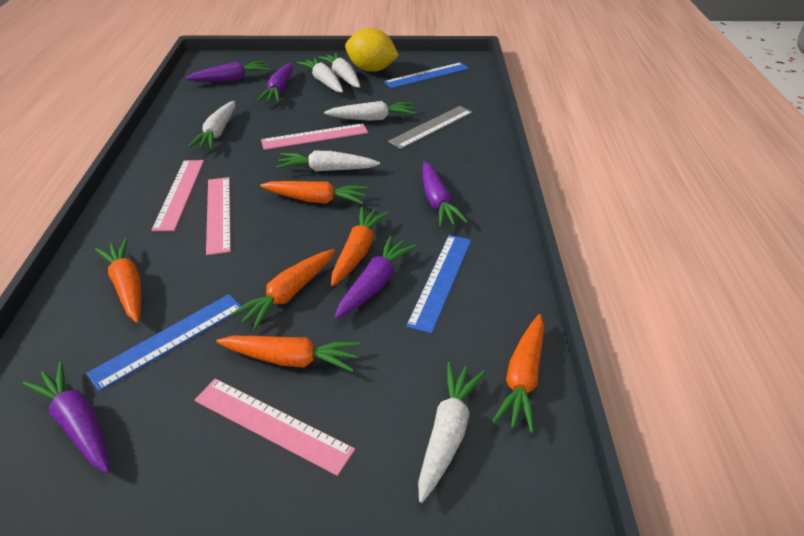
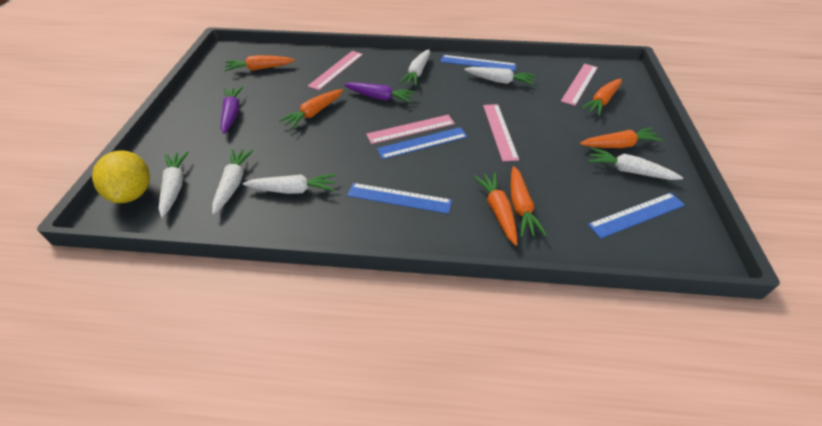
blue ruler: [87,294,242,391] [384,62,469,89] [406,235,471,334] = 3 -> [347,183,452,214] [377,127,468,159] [440,55,516,71] [588,193,685,239] = 4
grey ruler: [388,106,473,149] = 1 -> none = 0
purple carrot: [22,361,110,473] [185,61,270,82] [257,63,293,103] [334,236,417,319] [422,161,468,227] = 5 -> [221,86,243,134] [344,82,416,103] = 2

